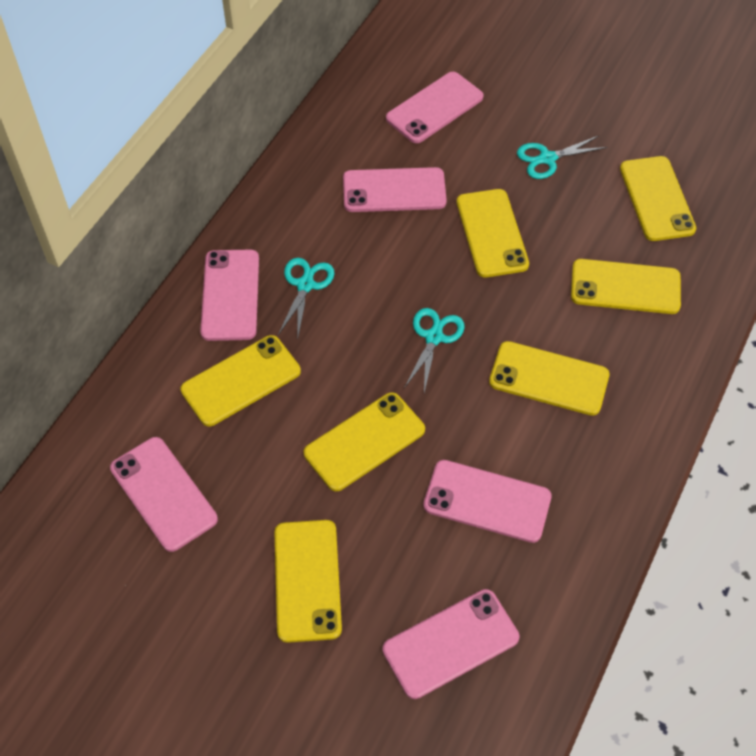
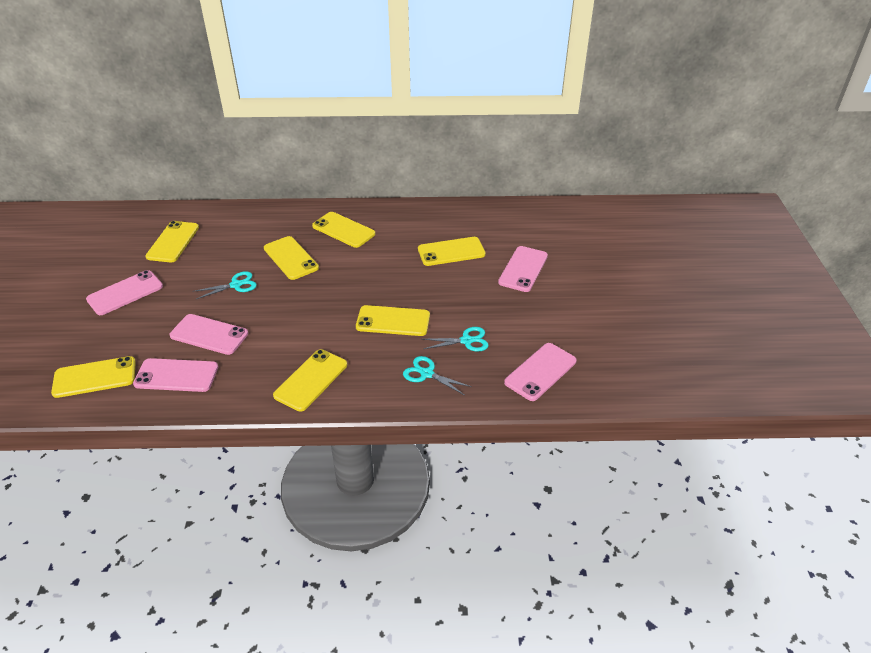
pink phone: [110,437,218,552] [200,250,259,341] [343,167,447,212] [383,589,519,699] [386,72,484,143] [423,460,552,543] = 6 -> [86,270,163,315] [133,358,218,392] [170,314,248,355] [498,246,548,292] [504,343,577,401] = 5

